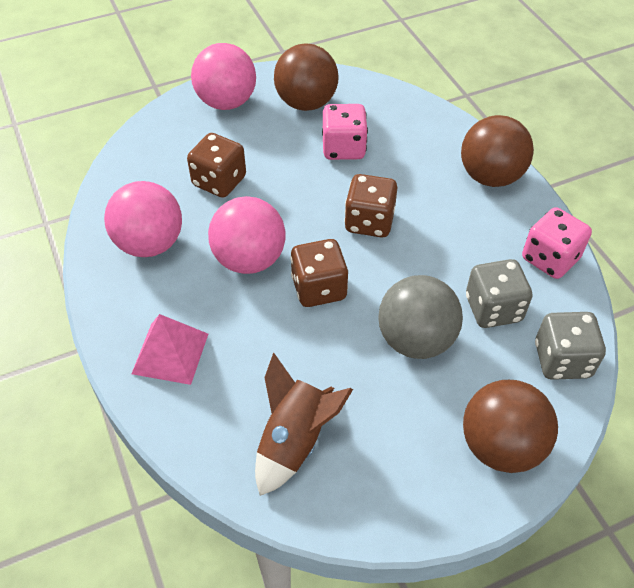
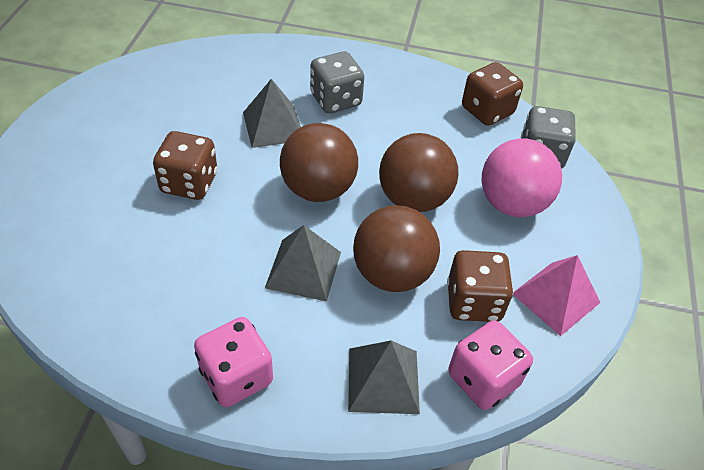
brown rocket: [255,353,353,496] = 1 -> none = 0
grey ball: [378,275,463,359] = 1 -> none = 0
grey pyramid: none = 0 -> [243,79,301,148] [265,225,341,302] [348,341,420,414] = 3
pink ball: [104,181,182,257] [191,43,256,110] [208,196,286,274] = 3 -> [481,139,562,217] = 1

